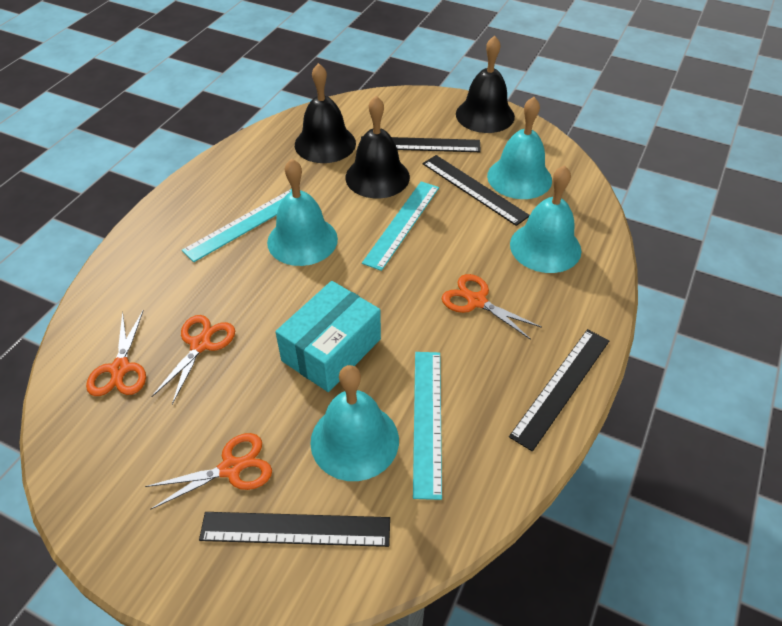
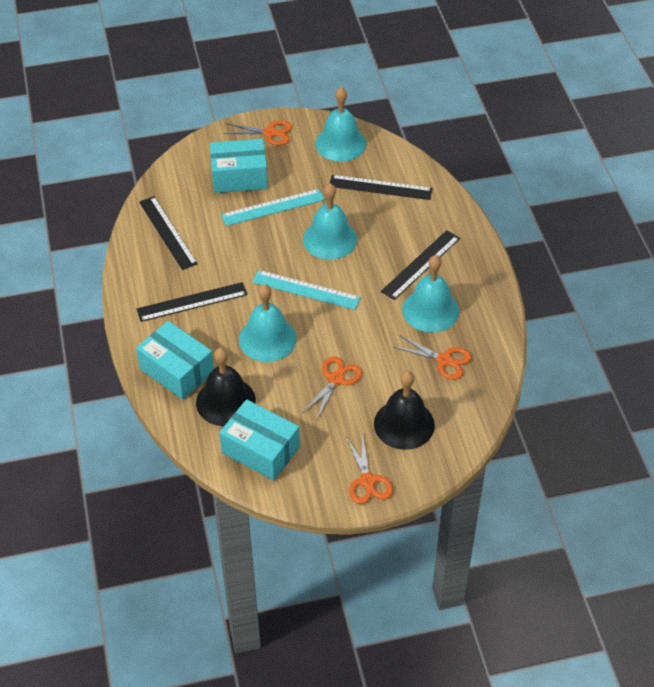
black bell: [295,63,356,163] [345,96,410,198] [456,36,515,133] = 3 -> [196,348,256,426] [374,371,435,450] = 2
turquoise box: [275,281,381,392] = 1 -> [136,321,214,400] [210,139,268,193] [219,399,300,481] = 3
turquoise ruler: [182,189,292,262] [362,181,439,271] [413,352,442,500] = 3 -> [221,189,325,226] [252,270,361,310] = 2

